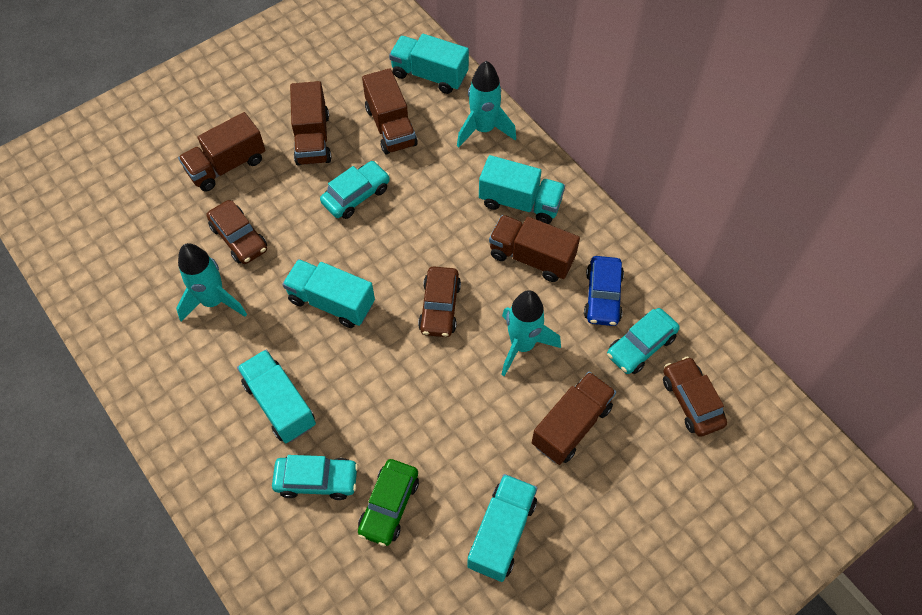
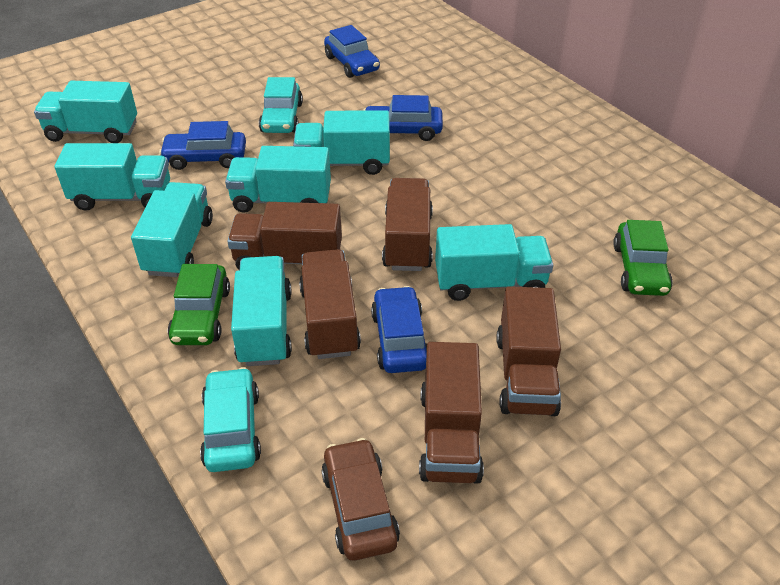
blue car: [584,256,624,326] = 1 -> [159,121,246,170] [324,25,380,78] [363,95,443,141] [371,286,427,373] = 4
brown car: [207,200,267,264] [418,266,461,337] [663,356,727,437] = 3 -> [321,438,400,561] = 1
green car: [358,459,419,547] = 1 -> [168,264,230,345] [613,220,673,296] = 2
turquoise car: [272,455,358,500] [320,161,390,219] [607,308,680,374] = 3 -> [200,367,261,472] [259,77,303,133] = 2
turquoise rocket: [176,243,247,321] [457,61,516,148] [501,290,561,377] = 3 -> none = 0
turquoise truck: [237,350,316,443] [282,259,375,328] [389,34,469,94] [467,474,537,582] [479,155,565,224] = 5 -> [34,81,137,143] [55,143,170,211] [131,182,213,277] [225,146,331,213] [231,256,292,366] [293,110,390,175] [435,224,553,301] = 7

